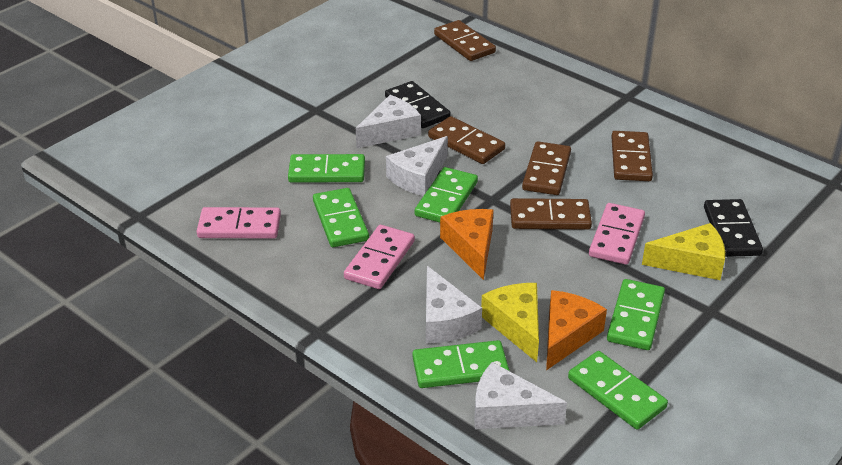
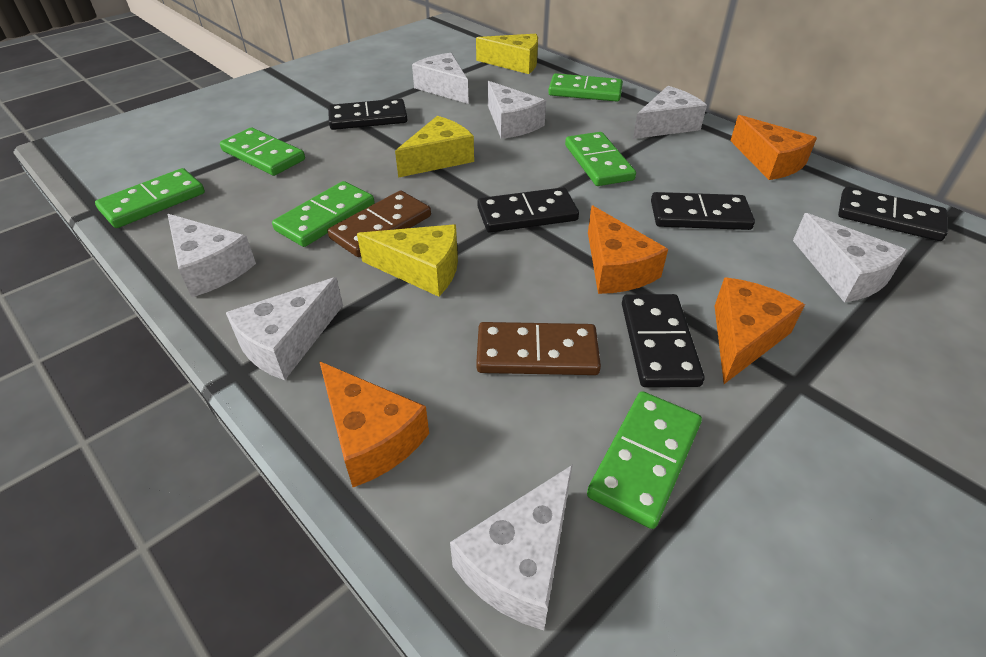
black domino: [385,81,451,128] [704,199,763,257] = 2 -> [328,98,407,130] [477,187,579,232] [622,294,704,387] [651,192,755,230] [838,186,948,241] = 5
brown domino: [428,116,505,164] [434,20,496,61] [510,198,592,230] [522,141,571,195] [611,131,653,181] = 5 -> [328,191,431,257] [476,322,601,375] = 2
orange cheese: [440,209,494,280] [546,290,607,370] = 2 -> [319,361,429,487] [588,205,668,294] [715,277,805,384] [730,115,817,180] = 4
pink domino: [196,207,281,239] [344,225,415,289] [589,203,645,265] = 3 -> none = 0
white cheese: [356,95,421,148] [386,136,448,196] [426,266,482,343] [475,362,567,429] = 4 -> [168,214,256,297] [226,277,343,380] [412,53,469,104] [450,465,573,630] [488,81,546,139] [633,86,707,139] [793,213,908,302] = 7
yellow cheese: [481,283,539,362] [642,223,725,280] = 2 -> [357,224,458,297] [395,116,474,178] [476,34,538,74] = 3

